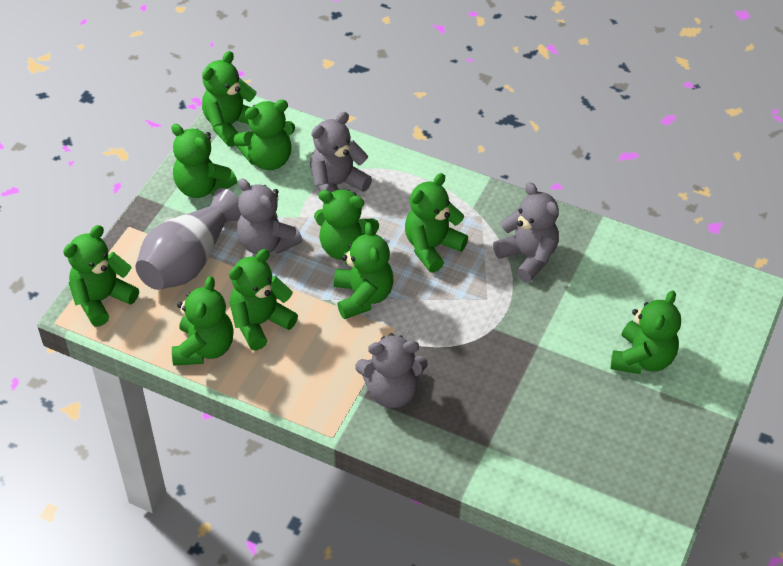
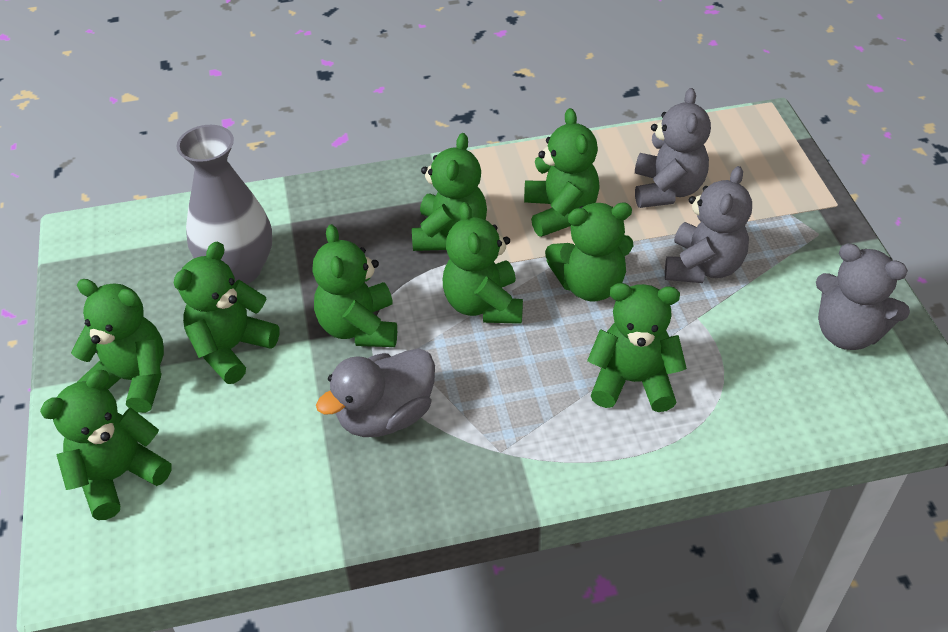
green teddy bear: [63,225,139,327] [171,124,237,198] [172,276,234,366] [202,51,257,147] [229,249,298,351] [234,100,295,170] [314,189,379,260] [334,222,393,319] [405,173,468,273] [610,290,681,374] = 10 -> [40,370,172,520] [71,279,164,413] [174,242,280,384] [312,224,397,347] [412,133,487,251] [443,202,523,324] [524,108,600,237] [545,203,633,301] [587,283,687,412] = 9
grey duck: none = 0 -> [316,348,435,437] = 1
grey teddy bear: [237,178,302,254] [310,112,372,193] [355,333,428,408] [493,182,559,282] = 4 -> [635,88,711,208] [665,166,752,283] [816,243,910,350] = 3

